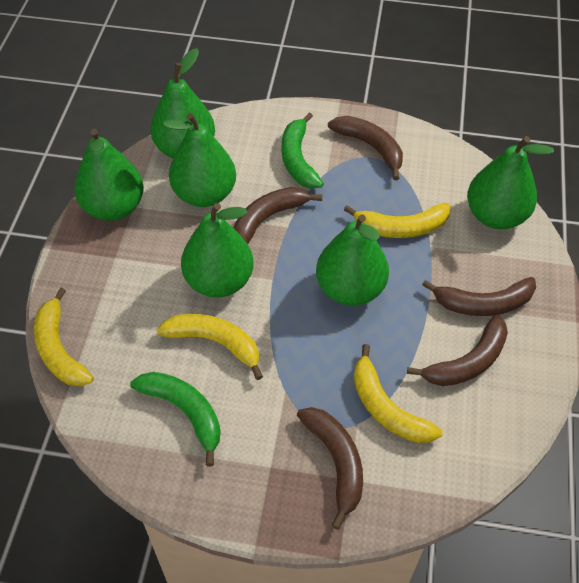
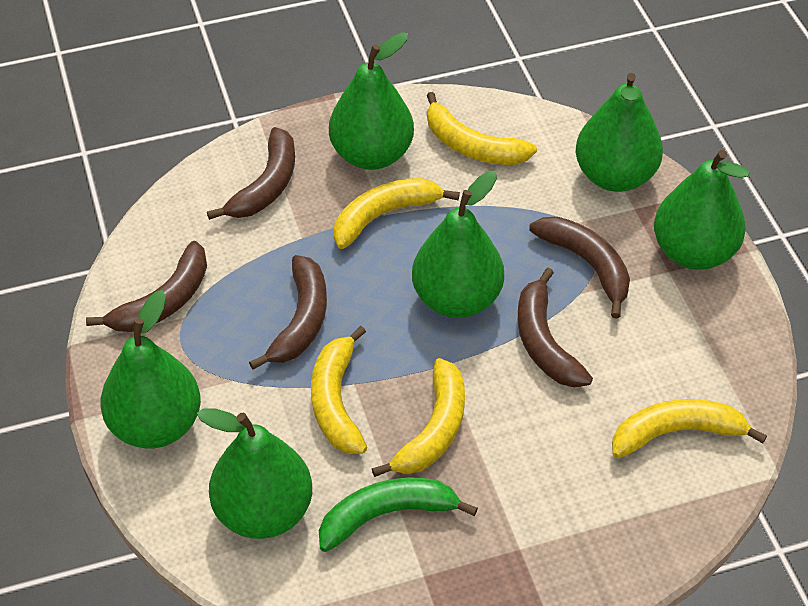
green banana: [130,372,221,466] [282,112,324,189] = 2 -> [319,478,478,552] = 1
yellow banana: [34,288,94,387] [157,314,263,380] [344,203,450,238] [354,344,443,443] = 4 -> [311,326,367,454] [334,178,460,249] [372,358,465,477] [427,92,537,165] [612,399,767,458] = 5

